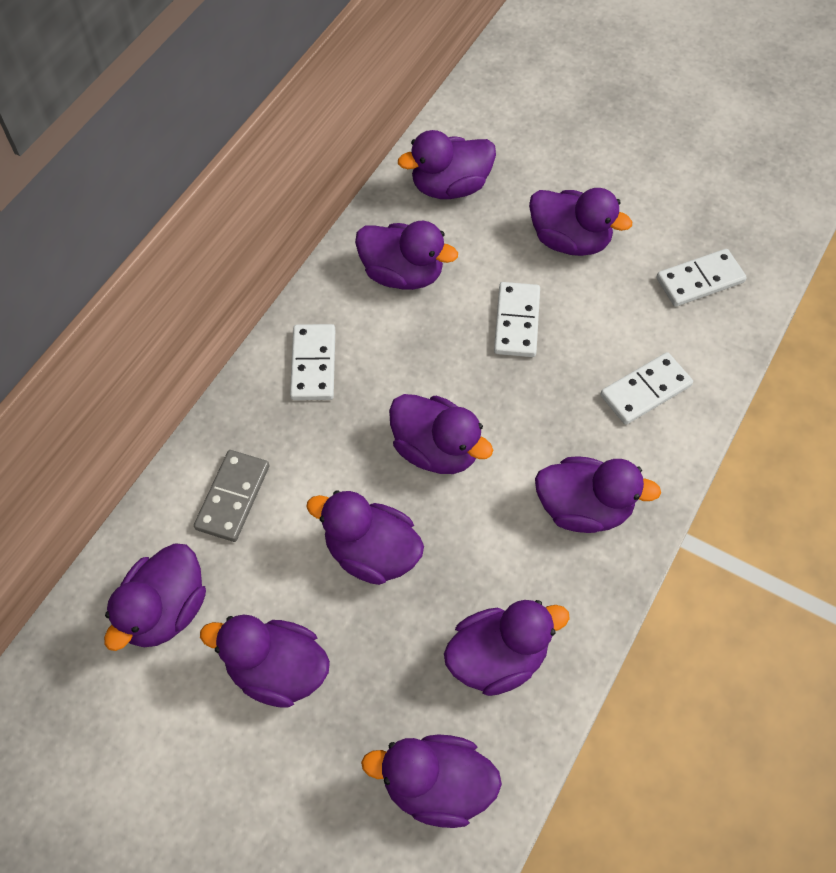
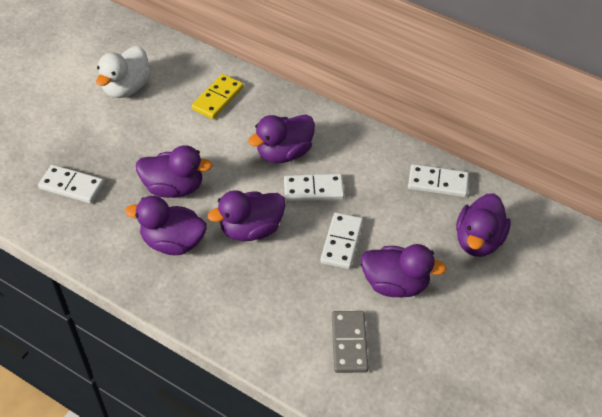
purple duck: [104,543,206,651] [200,615,330,708] [306,491,424,585] [355,221,458,290] [361,735,502,828] [389,394,493,474] [398,130,496,199] [444,600,570,696] [529,188,632,256] [535,457,661,533] = 10 -> [125,196,207,255] [136,145,213,198] [208,190,286,241] [248,114,315,163] [361,244,447,298] [456,193,511,257] = 6
white duck: none = 0 -> [96,46,151,98] = 1
yellow domino: none = 0 -> [192,74,244,119] = 1

